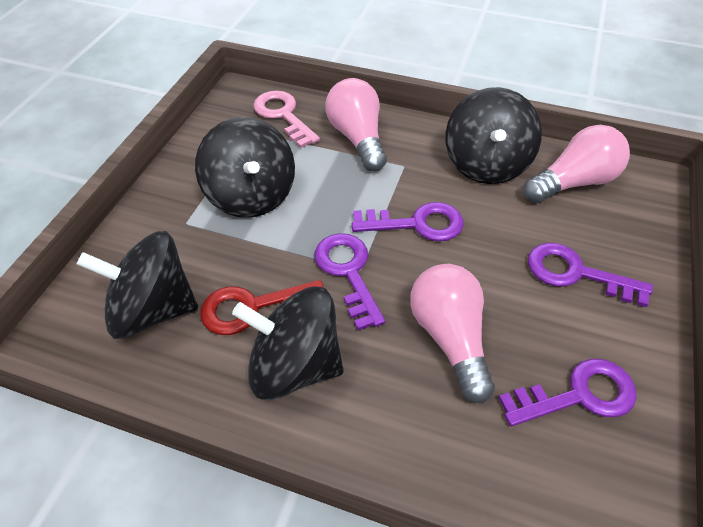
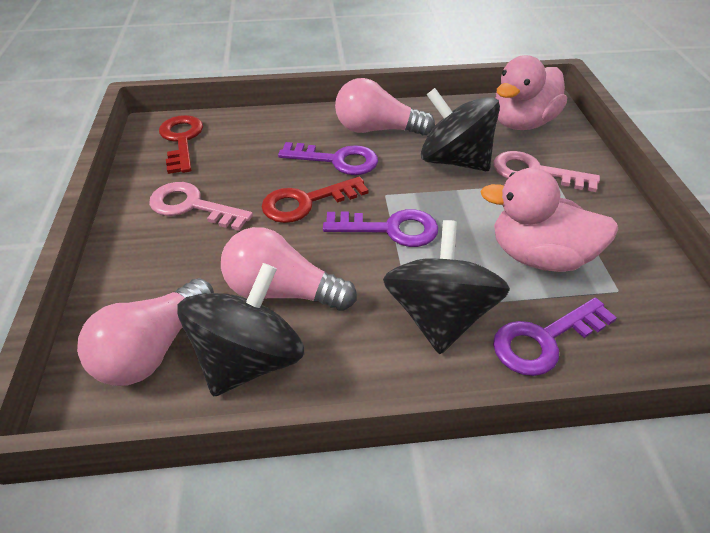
black spinning top: [77,231,198,339] [195,117,295,218] [232,287,344,400] [446,87,542,184] = 4 -> [177,263,305,397] [383,220,510,354] [421,88,500,171] = 3
pink duck: none = 0 -> [480,168,618,272] [496,55,567,130] = 2
pink key: [253,91,320,148] = 1 -> [149,182,253,231] [493,151,600,192] = 2
purple key: [315,233,385,331] [351,202,464,241] [498,359,637,427] [528,243,653,307] = 4 -> [278,142,378,175] [323,209,438,247] [493,298,617,376] = 3
red key: [200,280,324,335] = 1 -> [159,115,203,174] [262,177,369,223] = 2

